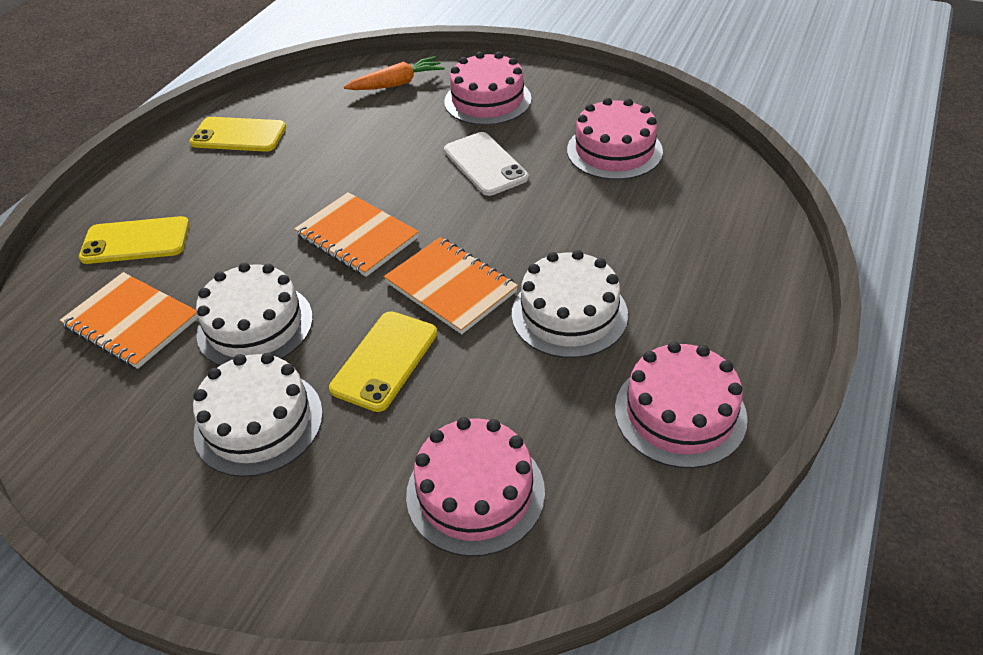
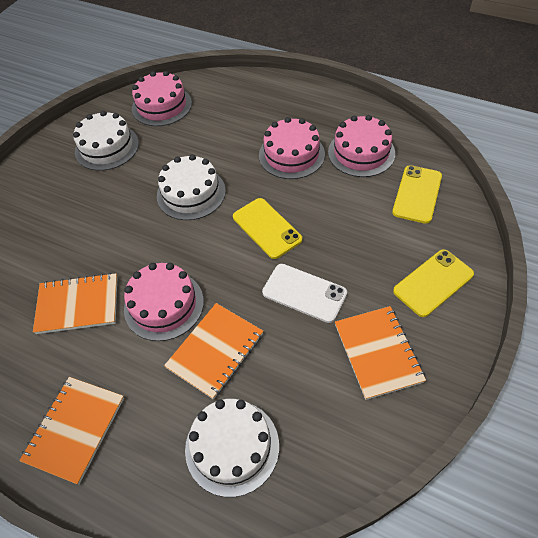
orange carrot: [344,56,445,90] = 1 -> none = 0
orange notebook: [60,272,198,369] [294,192,419,277] [384,237,518,334] = 3 -> [19,377,124,485] [33,273,118,334] [164,303,263,400] [335,306,426,400] = 4

